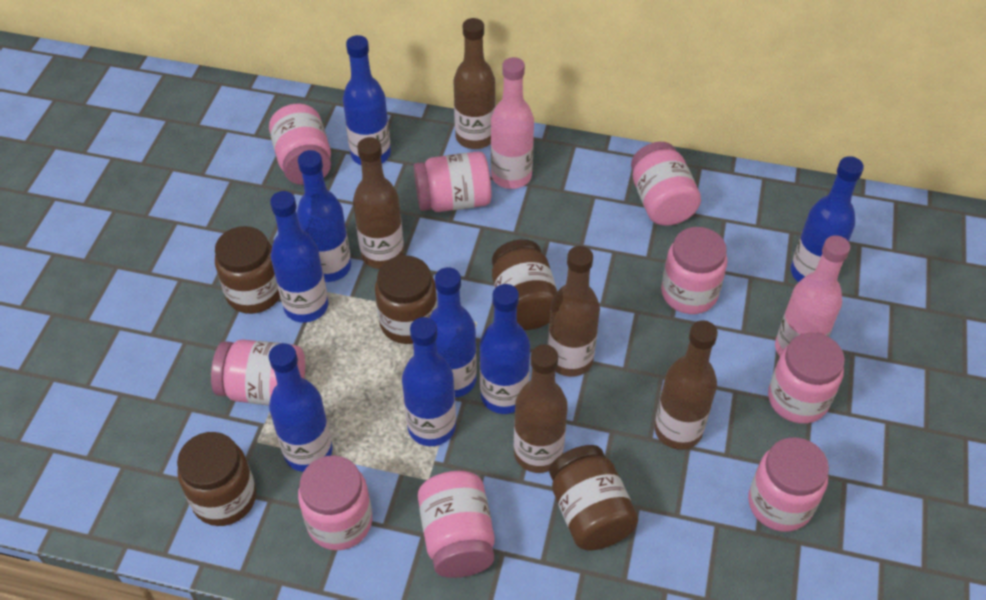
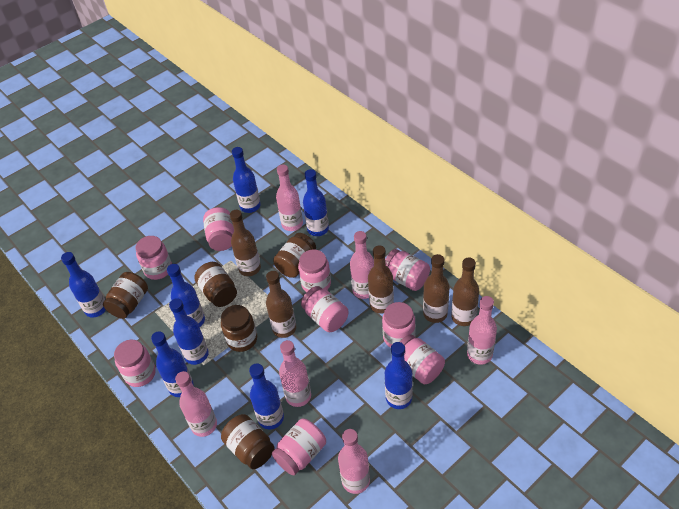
pink bottle: [491,57,534,189] [775,235,850,356] = 2 -> [175,371,217,437] [276,165,303,231] [279,340,311,407] [338,429,370,494] [350,231,374,299] [467,296,497,365] = 6

